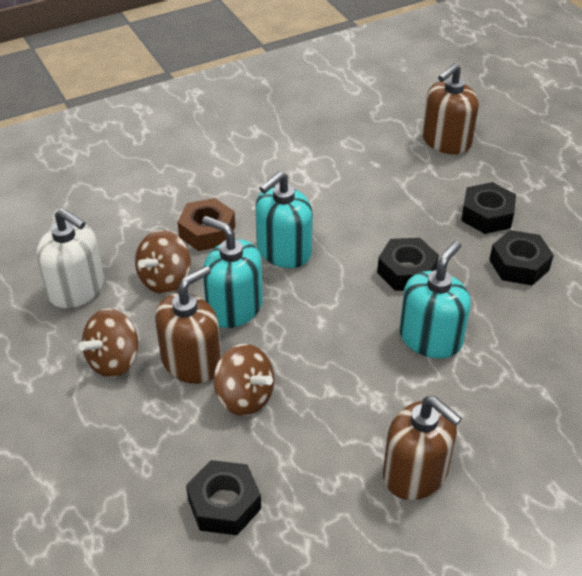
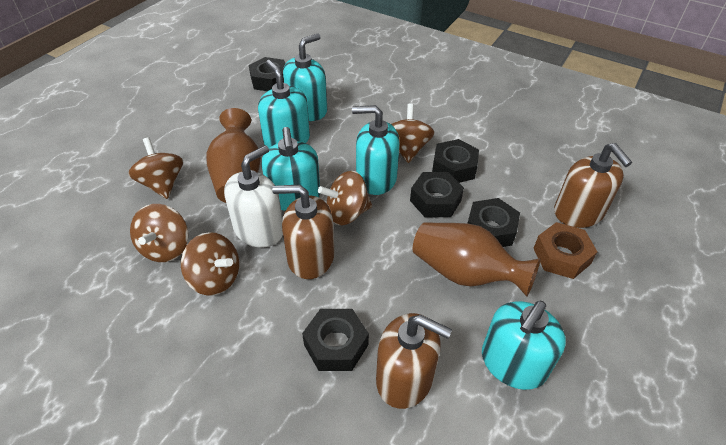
black nut: [186,460,261,535] [377,238,439,291] [461,182,516,234] [489,230,554,286] = 4 -> [249,57,286,91] [302,309,369,371] [410,172,464,217] [432,139,479,183] [467,198,520,247] = 5
brown spinning top: [79,308,138,378] [135,230,191,294] [213,344,274,416] = 3 -> [128,138,183,199] [130,204,188,262] [181,232,239,295] [318,171,372,225] [391,103,435,163] = 5
brown vase: none = 0 -> [206,108,261,203] [413,222,540,296] = 2
turquoise soap dispenser: [202,216,263,328] [255,171,313,268] [399,241,471,359] = 3 -> [258,60,310,148] [262,127,320,211] [283,33,327,121] [352,105,400,195] [482,301,566,390] = 5

